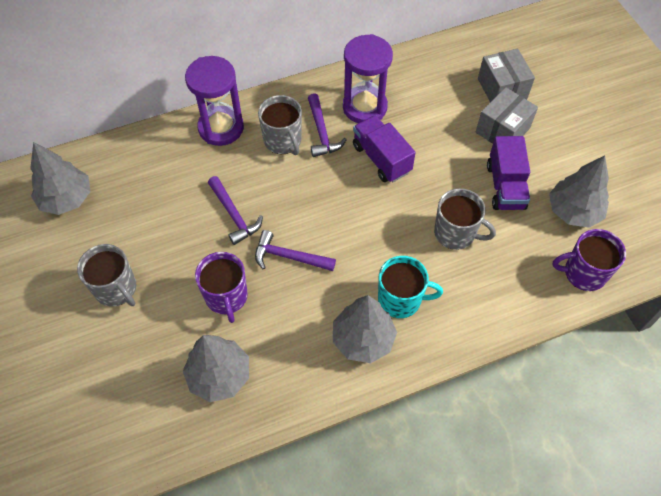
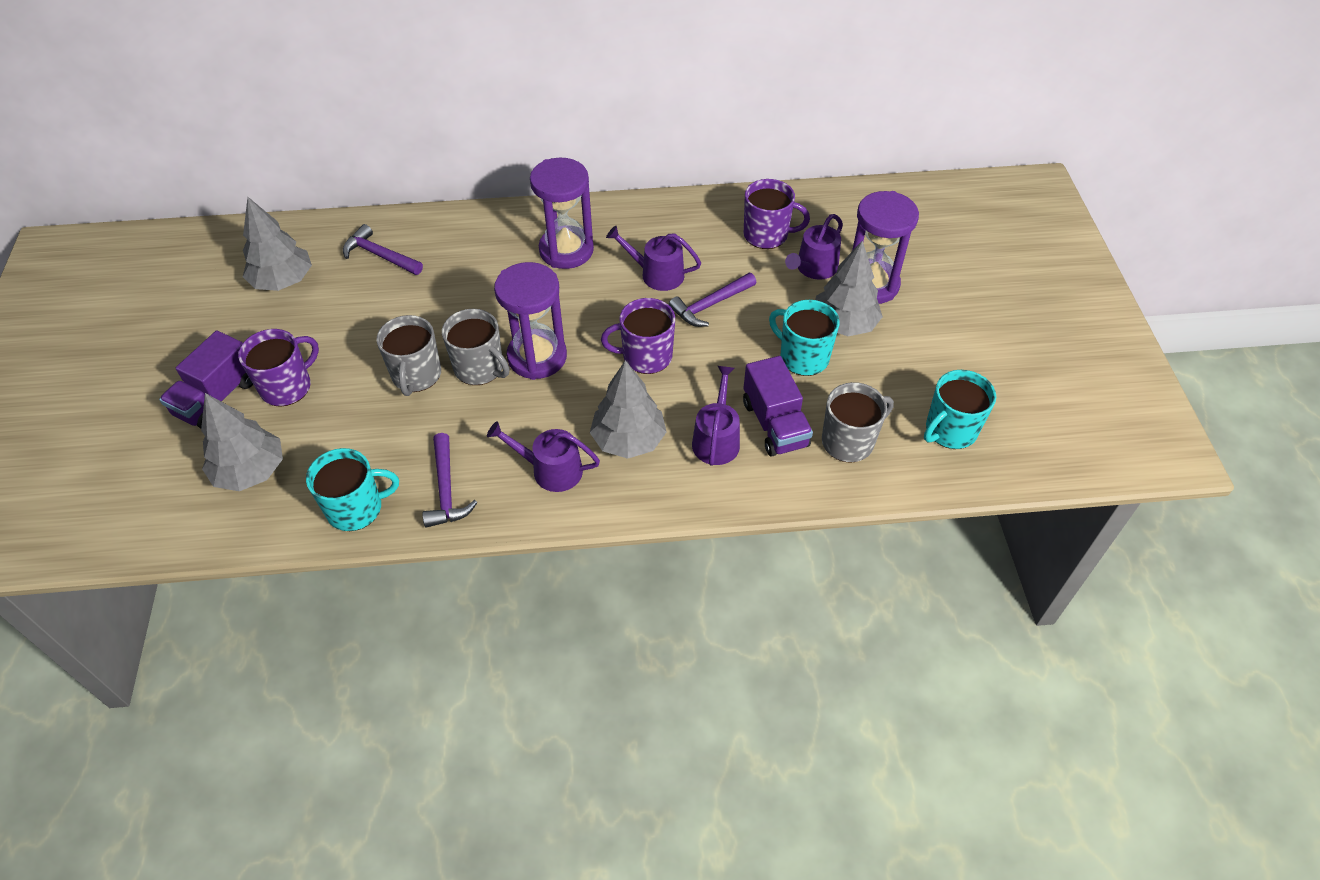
grey box: [476,87,538,144] [478,49,535,102] = 2 -> none = 0
purple hourglass: [185,56,244,146] [343,34,393,123] = 2 -> [494,262,567,380] [530,158,594,269] [852,191,919,304] = 3
purple mug: [195,252,248,323] [552,229,626,291] = 2 -> [238,329,319,407] [601,298,675,374] [744,179,810,249] = 3
purple watering can: none = 0 -> [487,421,600,492] [606,226,701,291] [692,366,740,466] [785,214,843,280] = 4
turquoise mug: [378,256,443,318] = 1 -> [306,448,399,531] [769,300,840,376] [924,370,996,449] = 3

